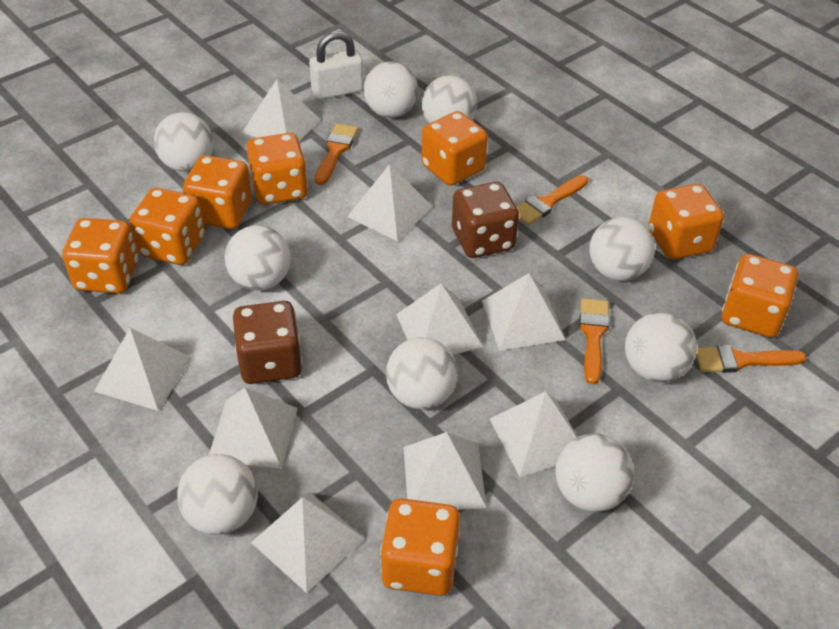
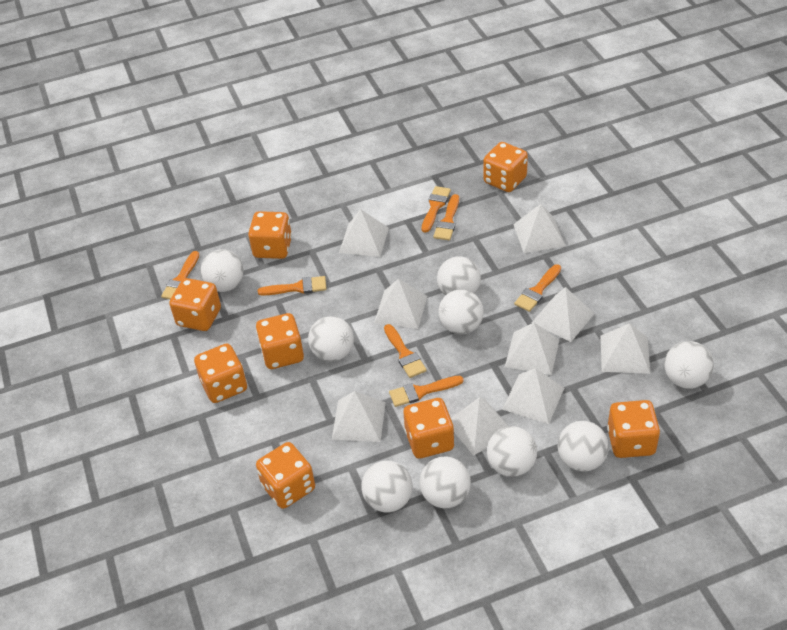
brown dice: [233,301,302,384] [452,182,519,258] = 2 -> none = 0
orange brush: [315,123,358,185] [516,175,588,225] [579,298,610,384] [696,345,807,373] = 4 -> [161,251,199,299] [258,276,327,296] [384,324,427,378] [389,376,463,407] [422,186,451,233] [433,194,459,240] [514,264,561,312] = 7
white padlock: [309,31,364,100] = 1 -> none = 0

